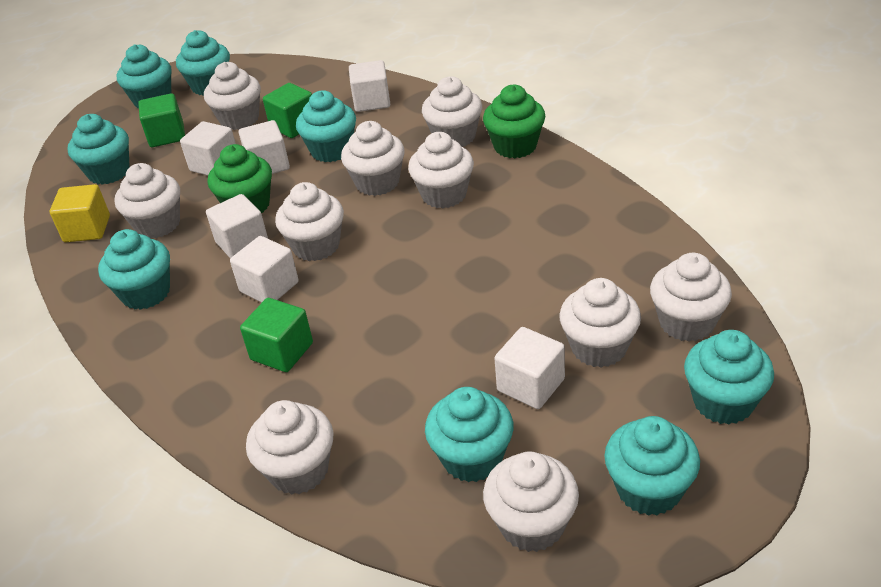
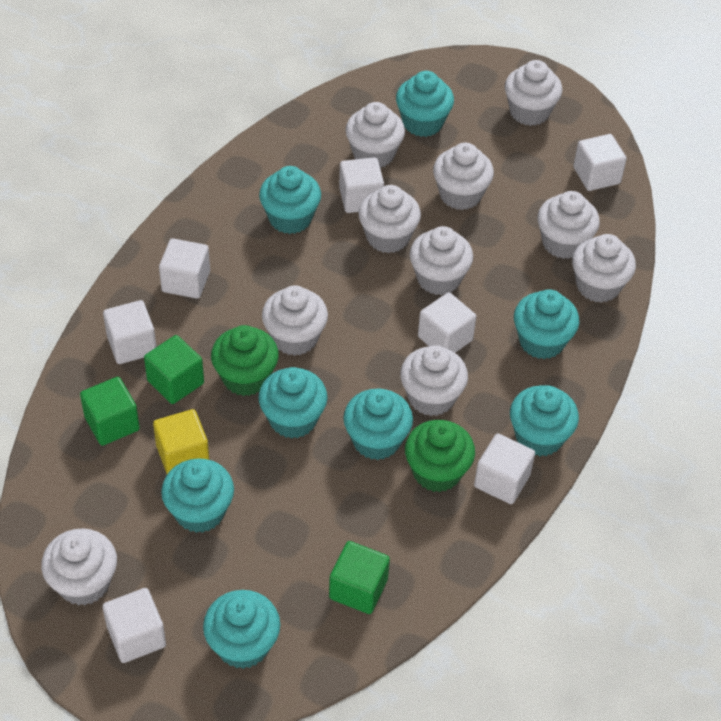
white cube: [180,121,236,176] [206,194,268,258] [230,236,299,303] [239,120,290,174] [349,60,390,112] [494,327,565,409] = 6 -> [102,588,166,663] [103,300,156,364] [159,238,210,299] [339,157,384,213] [418,292,476,353] [474,434,535,504] [573,134,627,191] = 7

